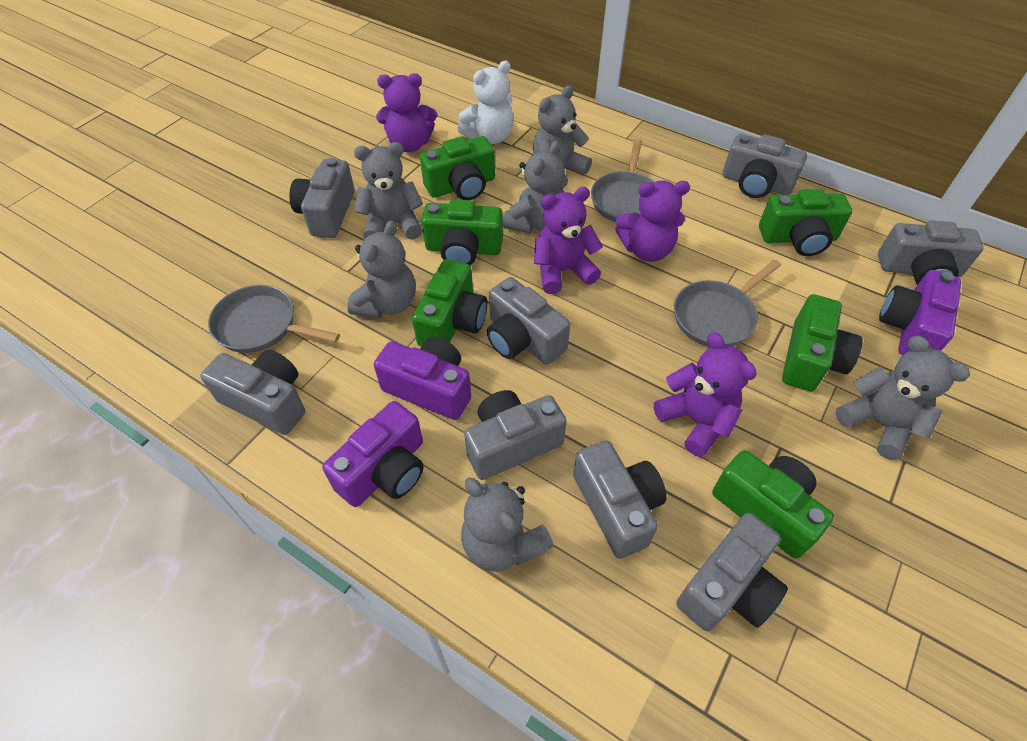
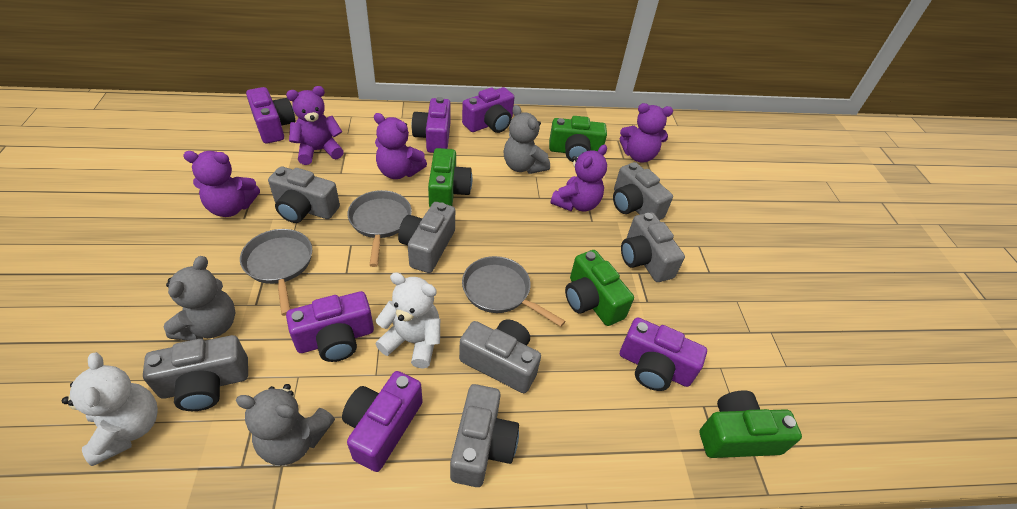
green camera: [412,259,487,347] [420,136,495,200] [422,199,503,265] [712,450,834,559] [759,189,852,256] [782,294,863,391] = 6 -> [428,148,472,207] [549,116,607,162] [565,250,634,326] [700,390,802,458] = 4
grey camera: [200,349,305,435] [289,158,355,238] [464,390,567,480] [487,277,570,365] [573,440,667,559] [676,513,788,631] [723,134,807,198] [878,220,984,285] = 8 -> [143,335,248,411] [268,167,340,223] [398,202,455,273] [450,384,519,487] [459,319,541,393] [613,162,673,220] [621,212,685,282] = 7
grey teddy bear: [347,220,416,318] [354,142,423,240] [461,477,554,572] [503,141,565,233] [533,85,592,188] [836,336,970,460] = 6 -> [164,256,236,341] [236,384,335,465] [504,105,550,174] = 3
purple camera: [322,401,424,507] [374,337,471,420] [879,270,961,355] = 3 -> [246,87,295,144] [286,291,374,362] [342,371,423,472] [412,97,451,153] [462,87,515,133] [620,317,707,391] = 6
purple teddy bear: [376,73,437,152] [534,187,603,294] [615,180,690,262] [654,332,756,457] = 4 -> [183,151,260,217] [286,86,344,165] [374,113,427,179] [550,145,607,212] [620,103,673,163] = 5
white teddy bear: [457,61,514,144] = 1 -> [62,352,158,466] [375,272,440,369] = 2

